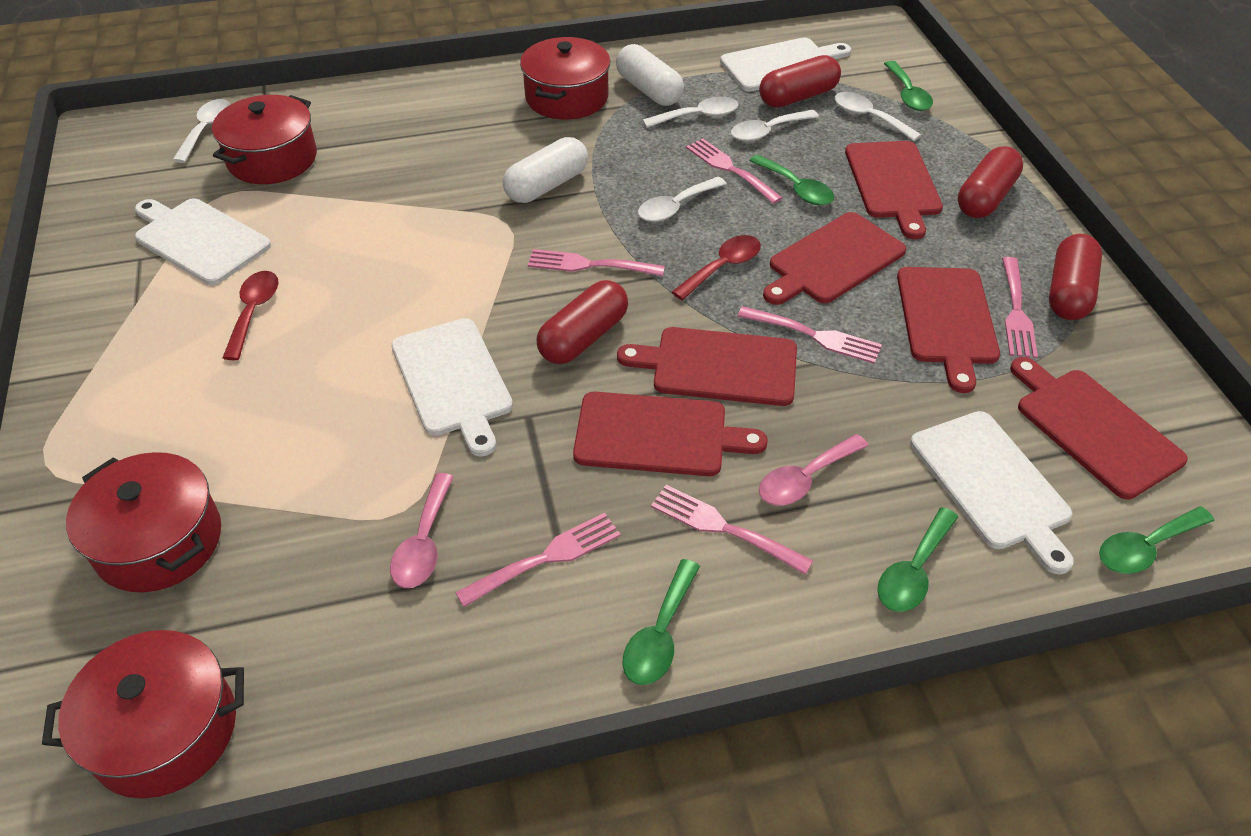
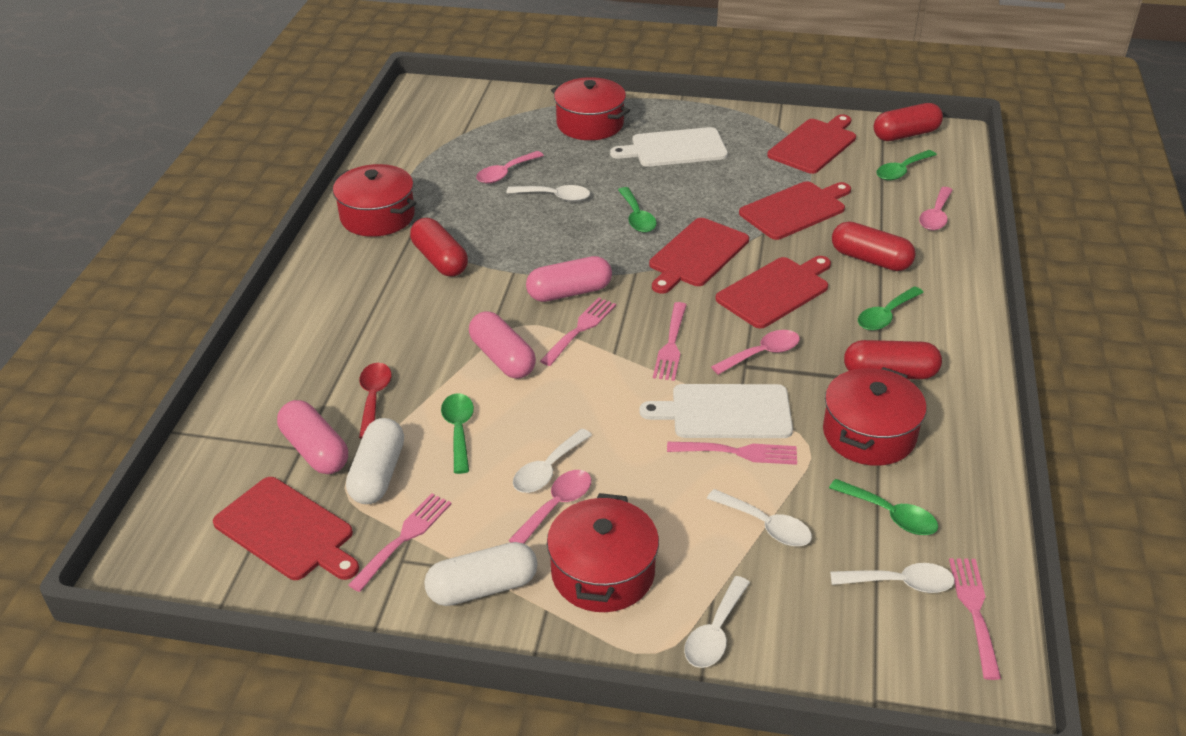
pink capsule: none = 0 -> [277,400,348,474] [469,311,536,378] [526,256,612,302] = 3
pink fork: [455,512,621,607] [528,249,665,276] [651,485,813,575] [686,138,783,204] [737,306,882,364] [1002,257,1038,358] = 6 -> [348,493,451,592] [540,298,616,366] [653,302,687,381] [667,442,797,465] [949,558,1001,680] = 5
pink spoon: [390,473,454,588] [759,434,869,506] = 2 -> [476,151,544,184] [509,470,591,544] [711,330,800,375] [919,187,953,231] = 4
red cutting board: [573,392,768,476] [617,327,797,406] [763,212,906,305] [845,141,943,239] [897,267,1000,393] [1010,357,1188,499] = 6 -> [213,477,359,580] [649,218,749,294] [715,256,831,328] [739,181,851,240] [767,114,856,174] = 5
red spoon: [223,271,279,361] [672,235,761,300] = 2 -> [359,363,391,439] = 1
white cutting board: [135,198,271,285] [391,318,513,457] [720,38,851,92] [910,411,1074,575] = 4 -> [610,127,728,167] [639,384,793,438] = 2

